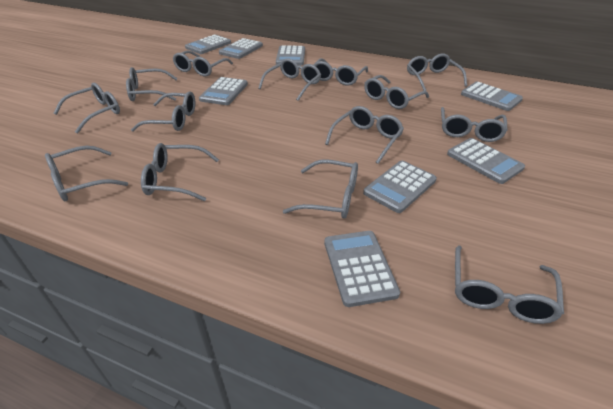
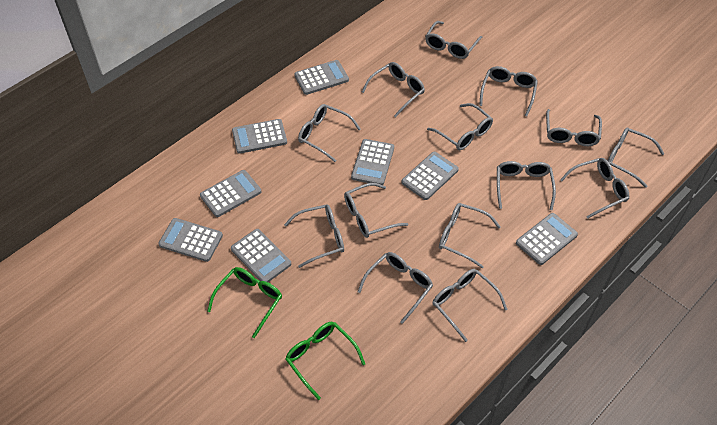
green glasses: none = 0 -> [207,267,282,338] [286,322,365,400] = 2

